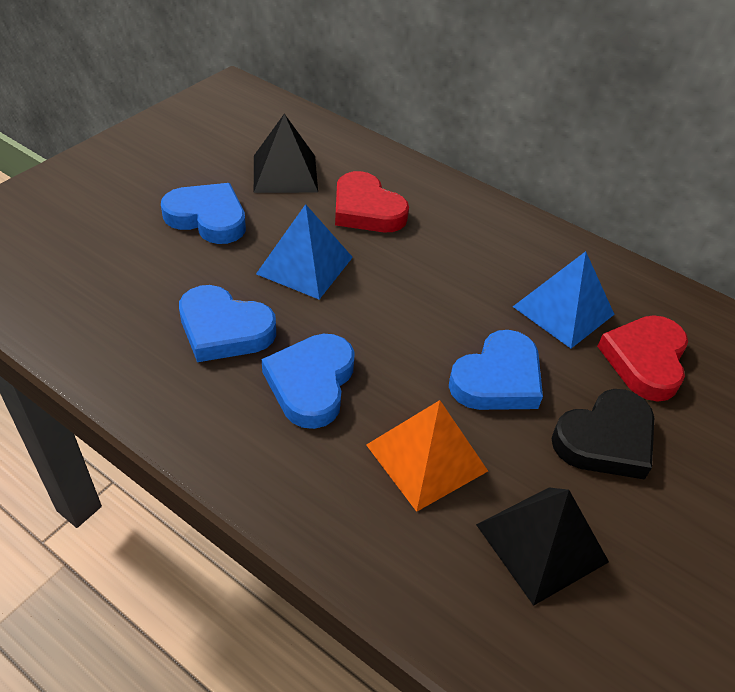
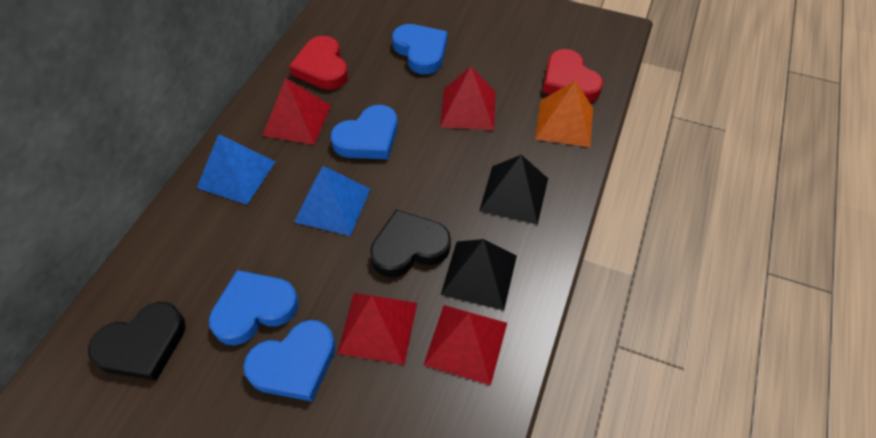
black heart: [551,389,654,480] = 1 -> [88,302,186,381] [370,209,451,277] = 2
red pyramid: none = 0 -> [262,78,331,145] [337,293,417,365] [424,305,507,385] [440,66,495,130] = 4

